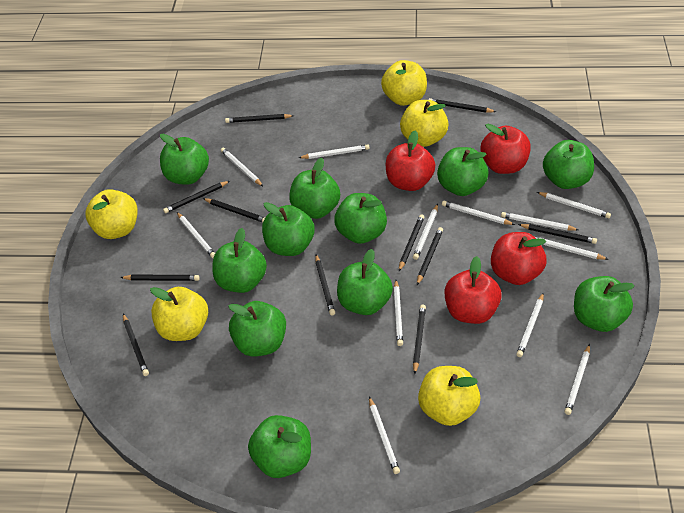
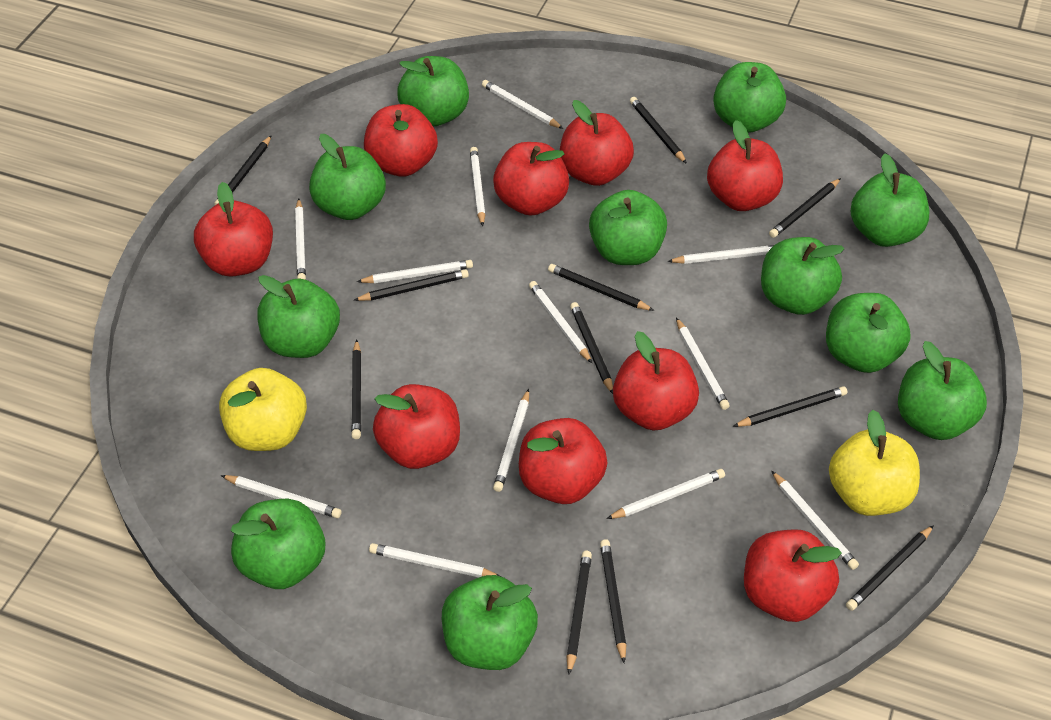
red apple: [386,130,435,191] [444,256,502,324] [481,124,531,174] [491,232,547,285] = 4 -> [194,182,273,277] [364,104,438,177] [373,384,460,469] [493,142,569,216] [519,418,607,504] [560,100,634,186] [613,331,699,431] [707,120,783,211] [744,529,842,622] = 9
yellow apple: [85,189,137,239] [150,287,208,341] [381,60,427,106] [400,100,449,147] [418,366,480,426] = 5 -> [219,368,307,451] [829,410,920,516] = 2

